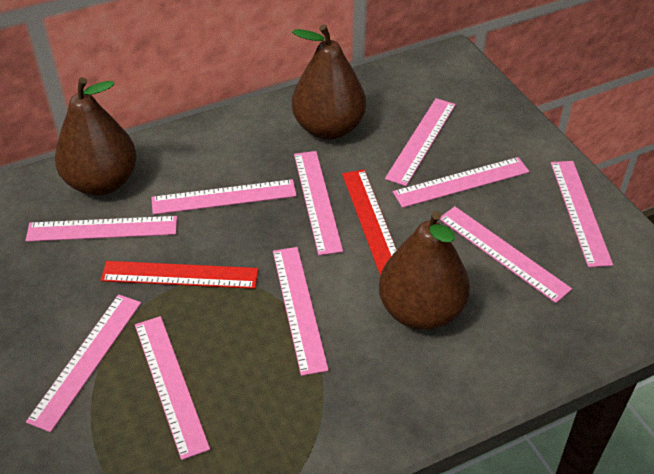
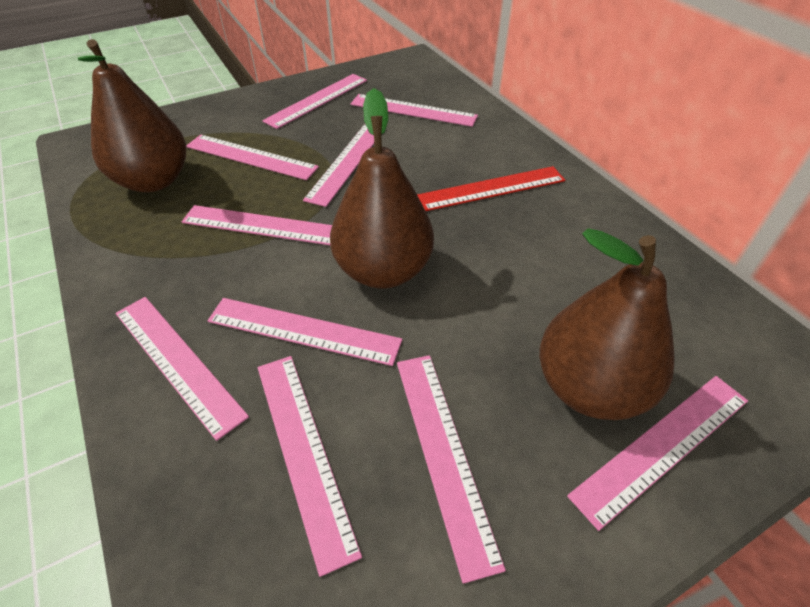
red ruler: [101,261,258,289] [342,170,397,275] = 2 -> [417,166,565,211] = 1

